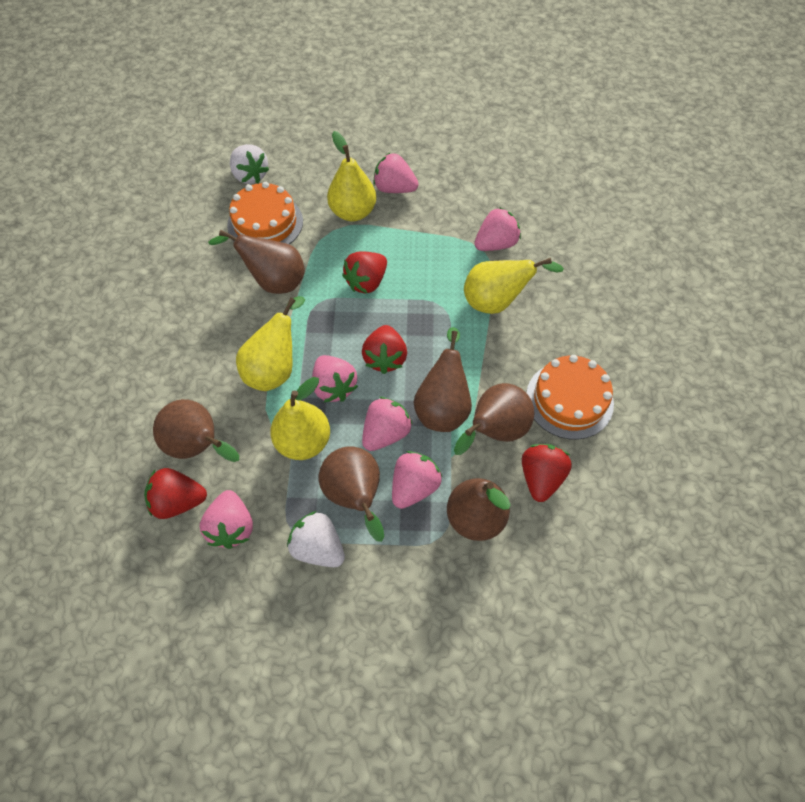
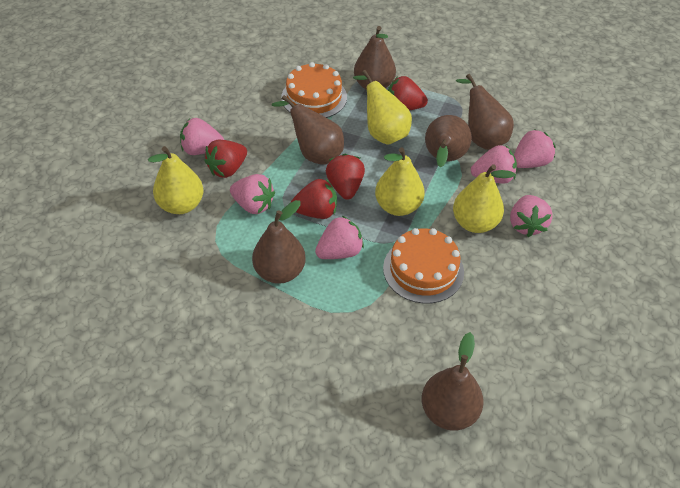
white strawberry: [230,144,269,184] [287,511,345,567] = 2 -> none = 0

